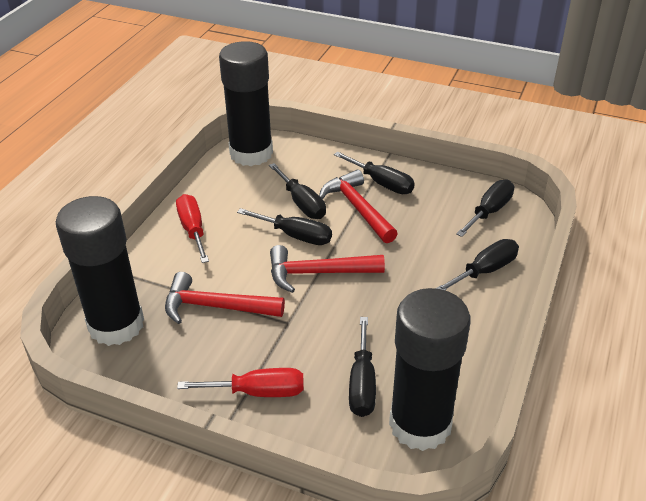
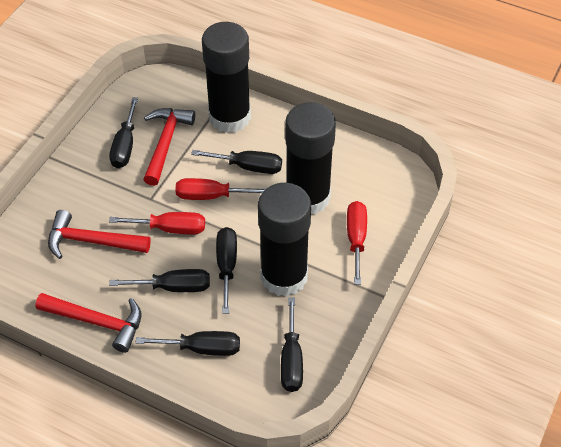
red screwdriver: [176,194,209,263] [177,368,304,397] = 2 -> [109,212,205,234] [175,178,267,200] [347,201,367,285] = 3

